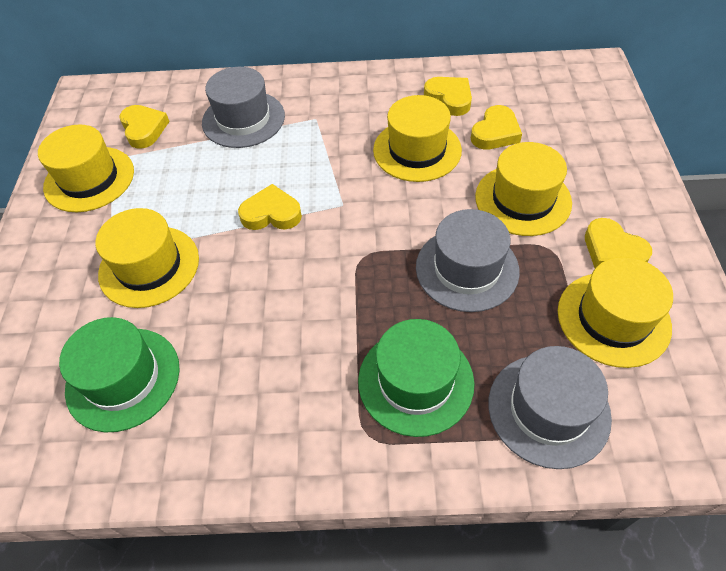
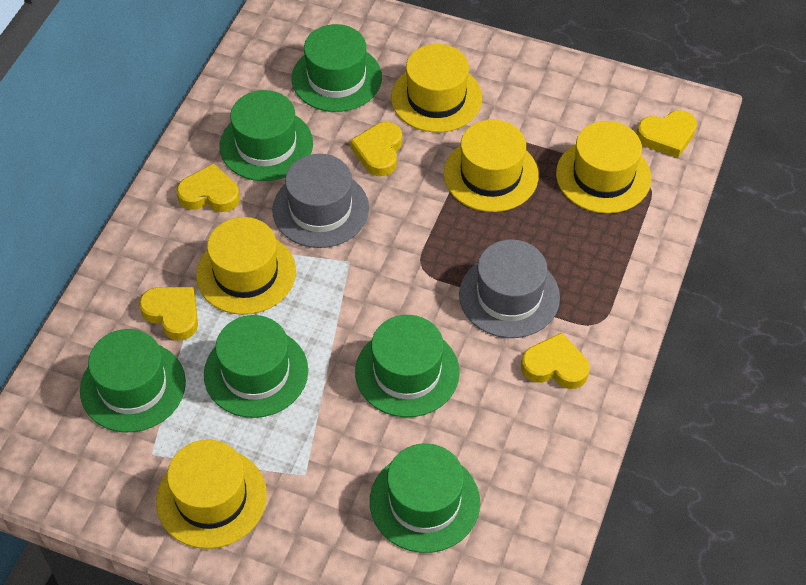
green hat: [59,317,180,433] [358,319,474,437] = 2 -> [80,329,186,432] [204,315,308,418] [219,90,313,181] [292,24,382,112] [355,315,460,417] [370,443,480,553] = 6
grey hat: [202,67,285,148] [416,209,520,312] [488,346,612,469] = 3 -> [272,154,369,248] [459,239,560,338] = 2

